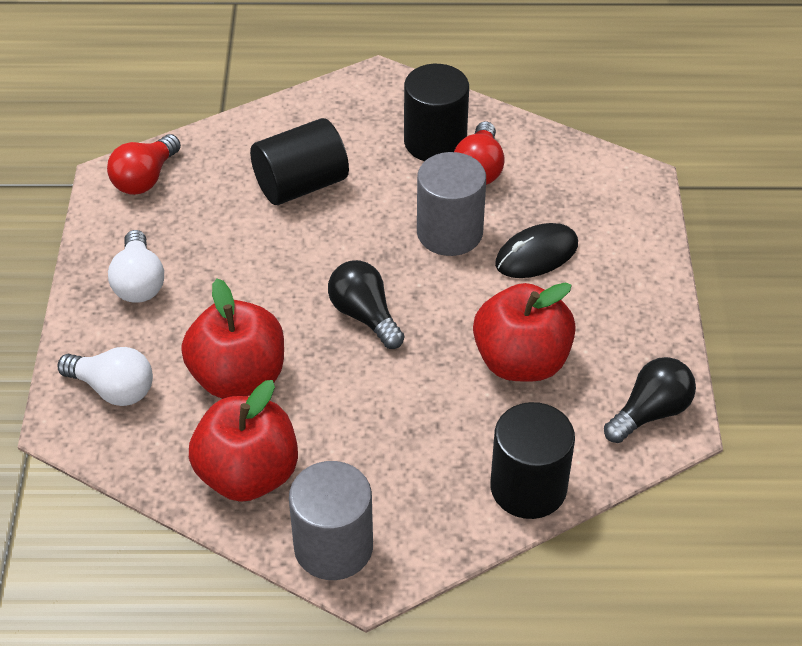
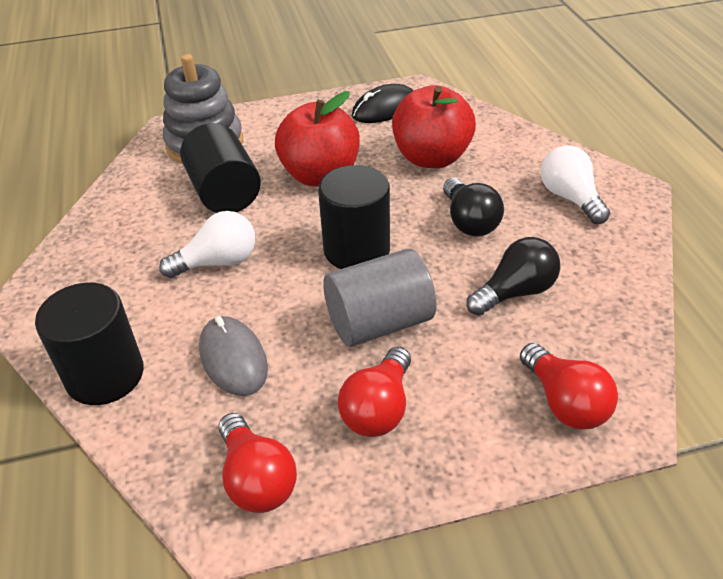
grey cylinder: [289,461,373,580] [417,152,486,256] = 2 -> [323,249,437,347] = 1
grey mouse: none = 0 -> [199,316,268,396] = 1
grey stacking toy: none = 0 -> [163,54,243,164] = 1
red apple: [181,279,284,399] [189,380,298,502] [473,282,576,381] = 3 -> [275,91,360,187] [392,85,476,168] = 2
red light bulb: [107,134,181,195] [454,121,505,185] = 2 -> [218,413,297,513] [338,347,411,437] [520,343,618,429] = 3

